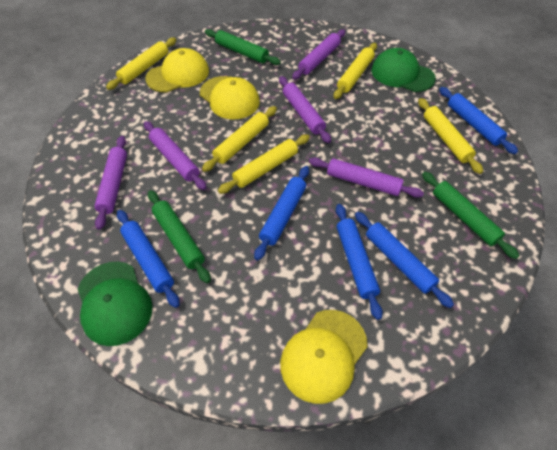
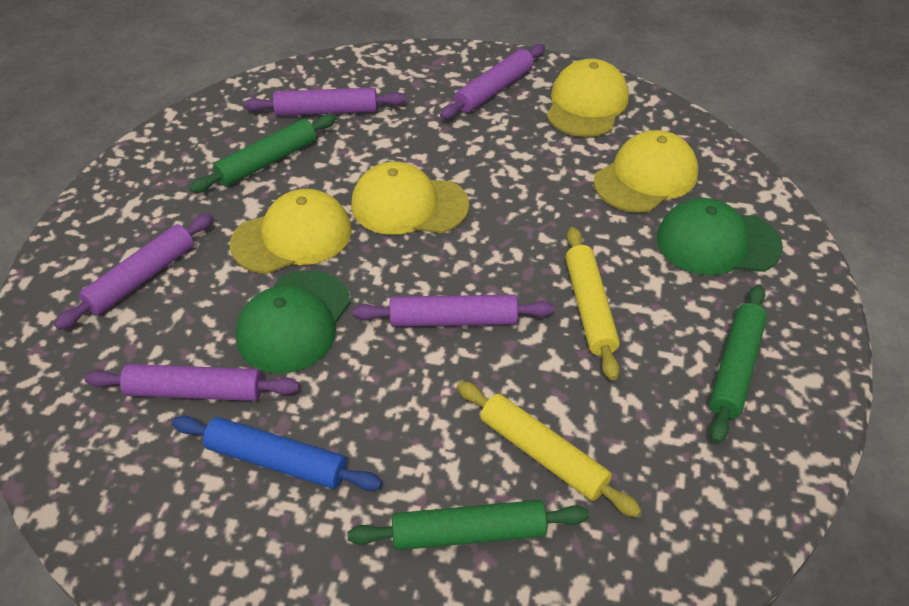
blue rolling pin: [117,210,180,308] [254,166,309,261] [336,204,383,320] [355,212,454,308] [439,87,518,154] = 5 -> [172,416,382,491] = 1
yellow cap: [146,48,209,93] [200,76,260,120] [280,310,368,404] = 3 -> [230,189,352,274] [351,161,469,235] [547,59,629,137] [593,130,698,213] = 4
yellow rolling pin: [106,37,176,90] [202,106,277,172] [218,135,310,194] [333,43,377,99] [418,98,483,174] = 5 -> [457,381,642,517] [566,227,620,381] = 2

